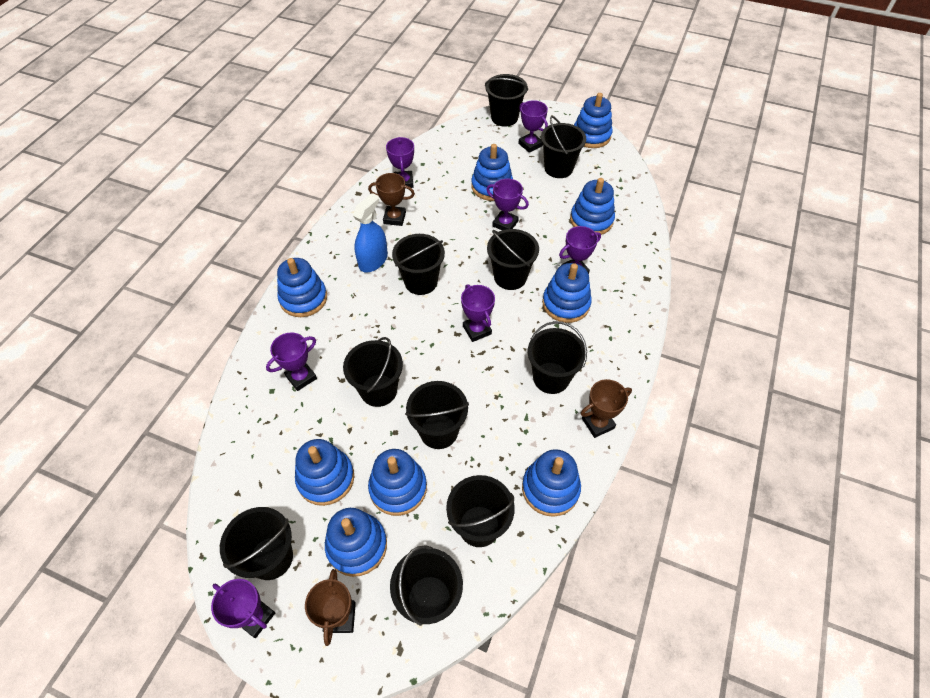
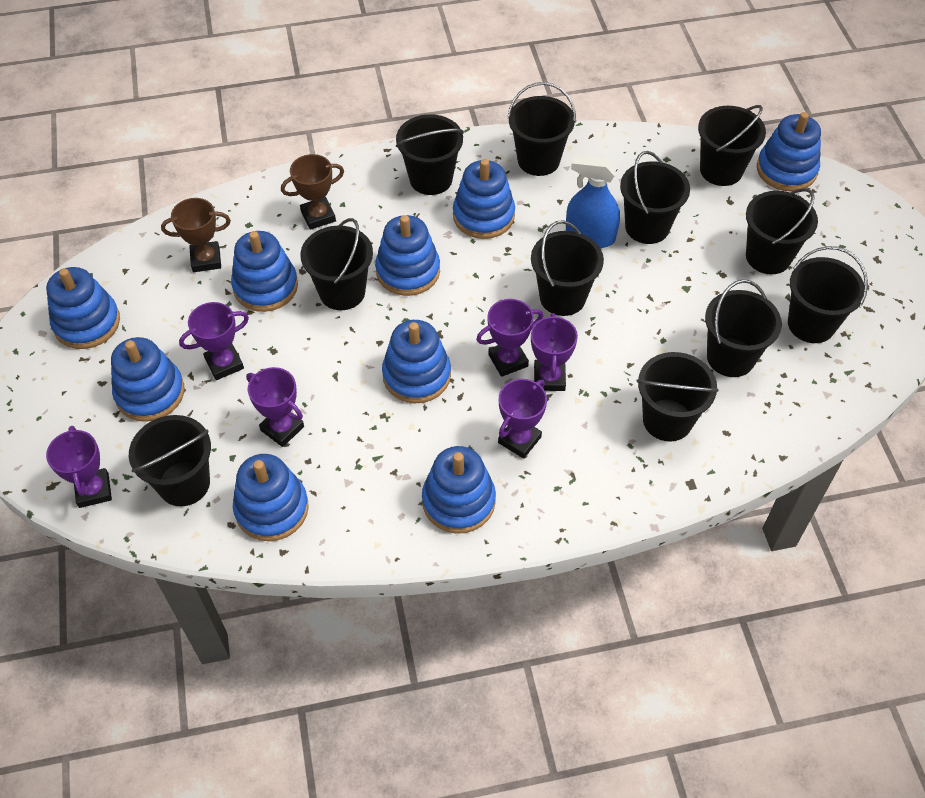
black bucket: [220,507,293,580] [343,337,403,407] [390,545,463,626] [392,234,445,295] [405,381,469,449] [446,475,515,547] [485,74,528,127] [487,229,539,290] [528,321,587,394] [541,116,586,178] = 10 -> [129,415,211,506] [300,218,373,310] [396,114,464,195] [507,82,576,176] [531,220,604,316] [620,151,690,244] [636,352,719,441] [698,105,766,186] [705,279,782,377] [746,188,818,274] [788,246,868,343] = 11
brown trophy: [305,569,356,646] [368,173,415,226] [581,379,632,438] = 3 -> [161,198,231,272] [281,154,344,230] = 2
purple trophy: [211,579,275,638] [266,332,317,391] [386,137,414,188] [461,284,495,342] [486,179,529,230] [518,100,548,153] [559,226,601,274] = 7 -> [46,426,112,508] [179,302,249,380] [246,367,304,447] [476,299,543,377] [498,379,547,459] [531,313,578,391] = 6

